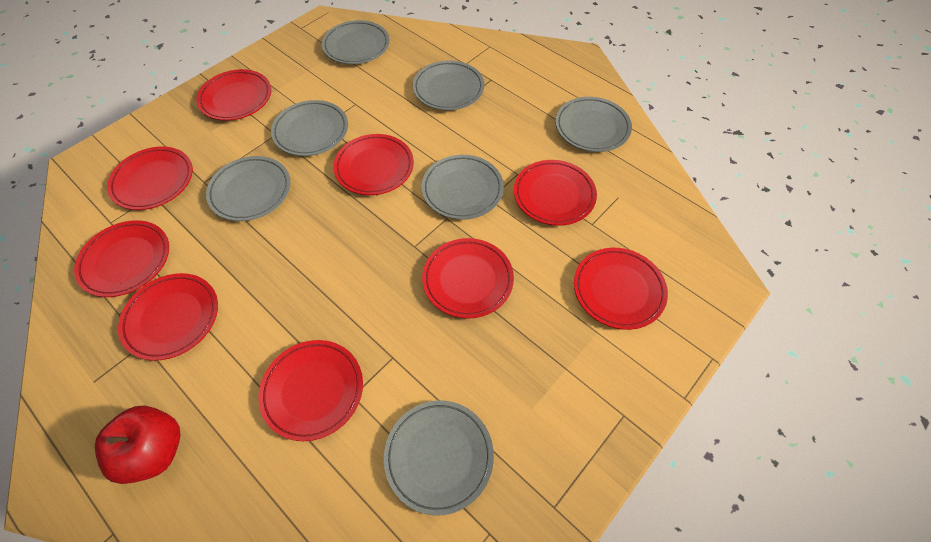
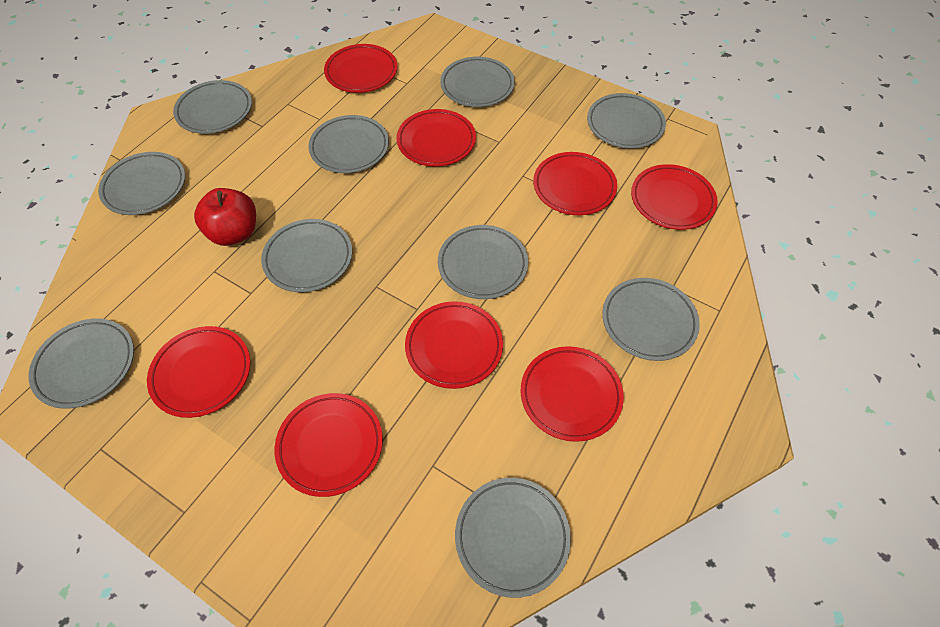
grey plate: [206,156,291,221] [271,100,348,156] [322,20,390,64] [384,400,494,515] [413,61,484,110] [421,155,504,220] [555,97,632,152] = 7 -> [29,318,134,409] [98,152,185,215] [173,80,252,134] [261,219,352,292] [308,115,389,173] [438,225,528,299] [440,57,515,107] [455,478,571,598] [587,93,666,149] [602,278,700,361] = 10
red plate: [74,220,169,297] [107,147,193,210] [118,273,218,361] [196,69,271,121] [258,340,363,441] [333,134,414,195] [422,238,514,319] [514,160,597,226] [574,248,668,330] = 9 -> [147,326,250,418] [274,393,383,497] [324,44,397,93] [397,109,476,167] [405,301,503,389] [521,346,624,442] [533,152,617,215] [631,164,718,230] = 8

